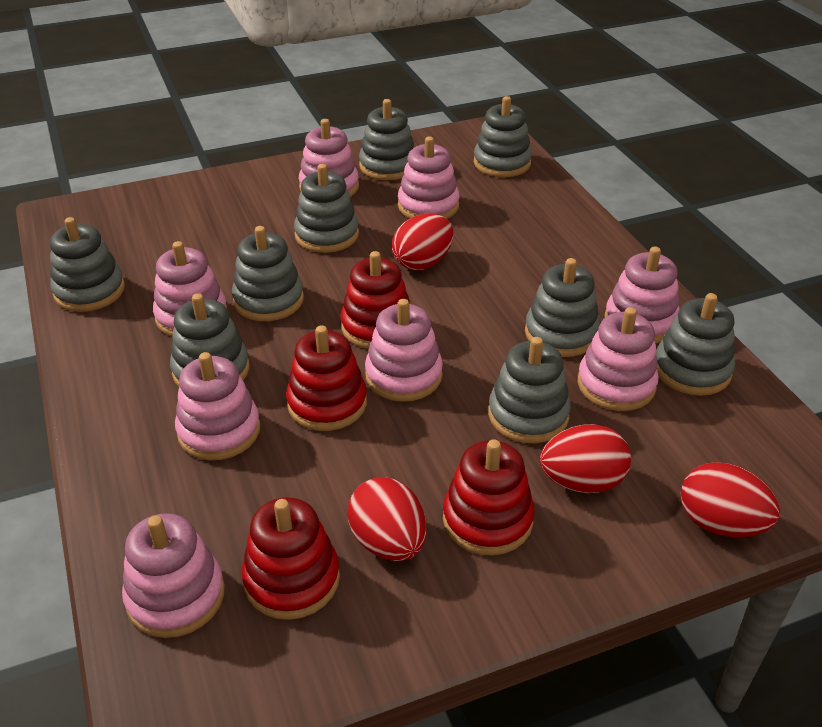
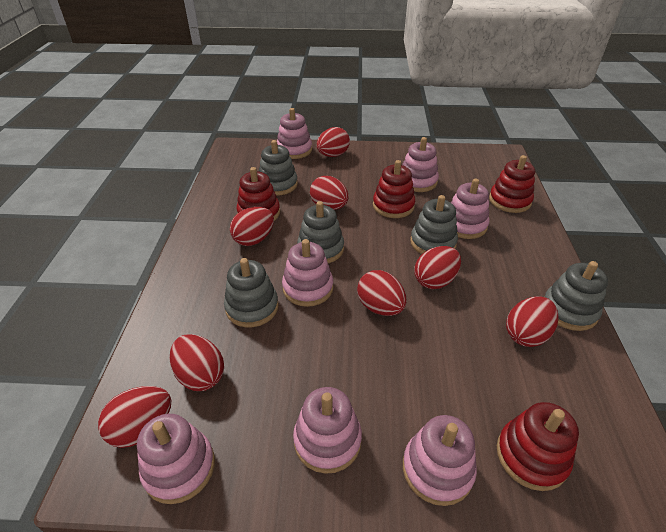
grey stacking toy: [50,217,125,312] [170,293,249,387] [232,226,304,321] [294,164,359,253] [359,99,414,180] [474,96,532,177] [488,337,571,443] [525,258,600,357] [656,293,735,396] = 9 -> [224,258,279,327] [259,140,298,196] [297,201,344,263] [410,195,458,254] [544,261,608,331] = 5
pink stacking toy: [122,513,225,638] [153,241,227,337] [175,352,260,460] [299,119,359,197] [365,299,443,402] [398,136,460,219] [578,307,659,411] [605,246,680,344] = 8 -> [137,414,215,504] [277,108,312,159] [282,239,333,307] [293,387,362,474] [402,137,439,192] [403,415,477,506] [451,178,489,239] = 7
red egg: [347,477,426,561] [392,213,453,270] [540,424,631,493] [681,462,780,537] = 4 -> [98,386,171,448] [170,334,224,391] [230,207,274,246] [310,176,349,210] [317,127,350,157] [357,270,406,316] [414,246,461,289] [506,296,558,347] = 8

